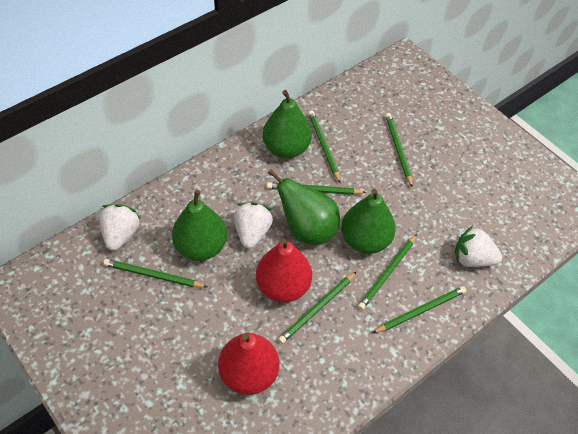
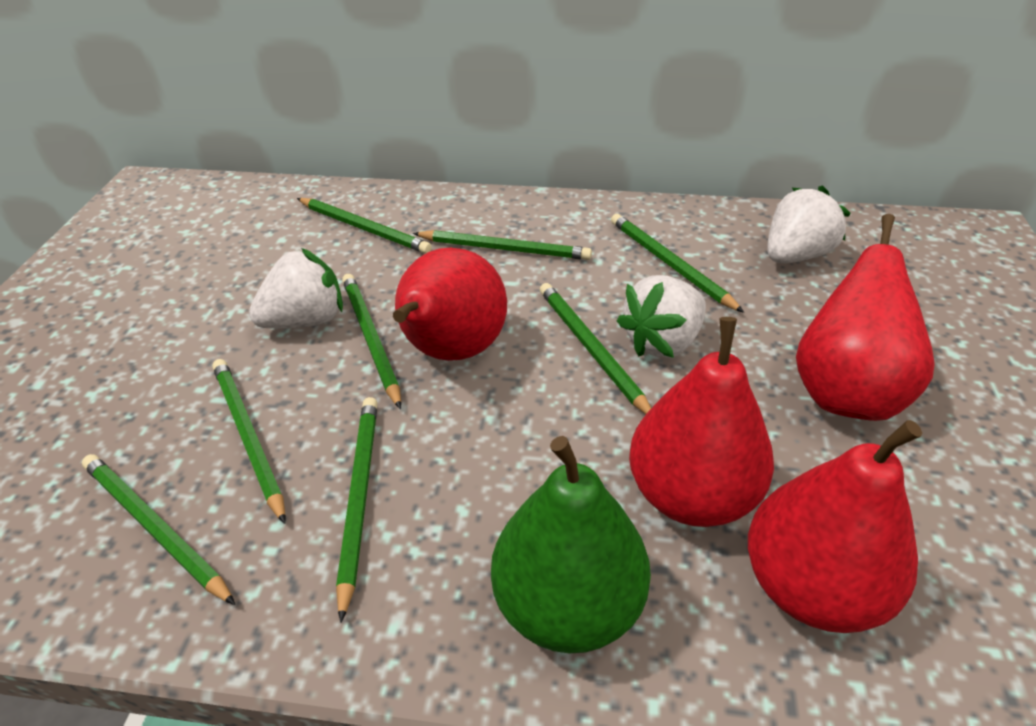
green pear: [172,190,227,261] [263,90,312,158] [268,169,340,245] [341,188,396,254] = 4 -> [491,436,651,653] = 1
green pencil: [103,259,207,288] [267,182,366,195] [278,272,356,344] [308,110,340,183] [358,234,417,310] [372,286,466,333] [385,113,413,188] = 7 -> [82,454,235,605] [212,359,286,524] [297,198,432,254] [336,397,378,623] [342,274,401,409] [413,230,592,260] [540,283,651,414] [611,214,744,313] = 8
red pear: [218,333,279,395] [256,238,312,302] = 2 -> [393,248,507,361] [629,317,774,527] [748,420,922,633] [796,214,935,421] = 4

